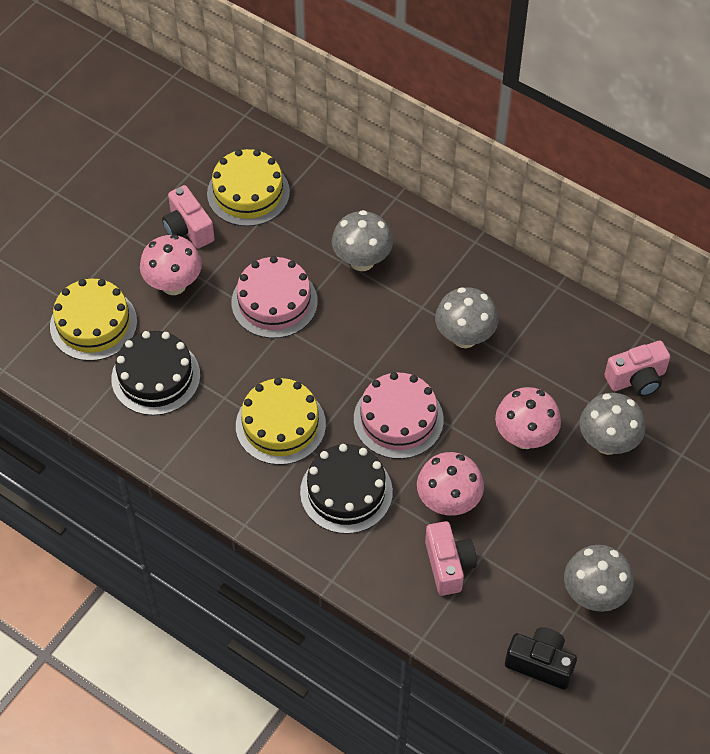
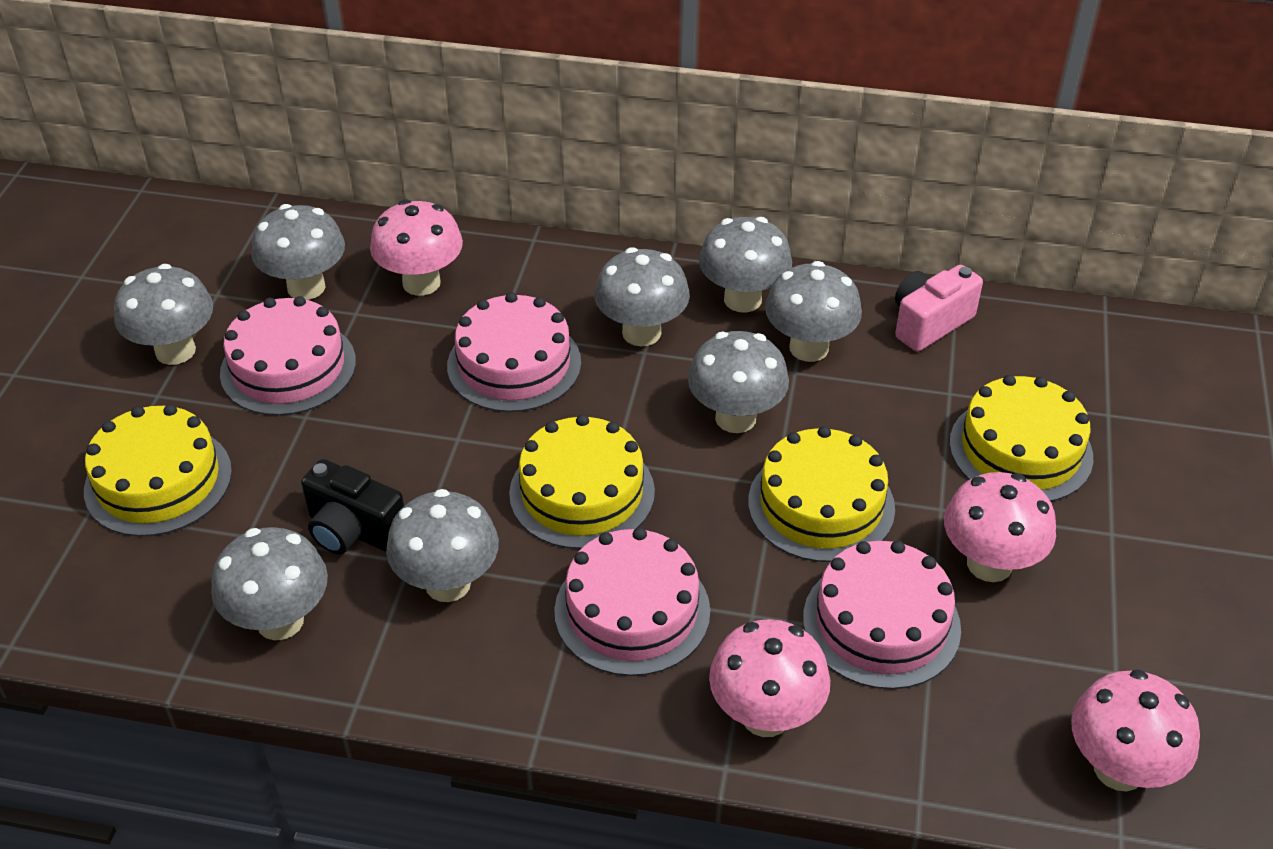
black cake: [111,331,200,415] [300,444,393,534] = 2 -> none = 0
grey mushroom: [332,210,393,271] [435,287,498,348] [564,545,634,612] [580,393,645,455] = 4 -> [114,264,213,365] [211,527,328,640] [252,204,345,300] [386,489,499,602] [594,247,690,347] [688,331,789,433] [699,217,792,313] [765,261,862,362] = 8
pink cake: [232,256,318,338] [354,372,444,459] = 2 -> [220,296,356,416] [447,292,581,412] [554,527,710,676] [803,541,961,689] = 4
pink camera: [162,185,215,248] [425,521,477,596] [604,341,670,397] = 3 -> [895,265,983,352] = 1
pink mushroom: [140,234,202,295] [417,452,484,515] [495,387,561,449] = 3 -> [370,199,463,296] [709,619,830,737] [944,472,1056,582] [1071,669,1200,791] = 4
yellow cake: [50,279,137,361] [207,149,290,226] [236,378,326,465] = 3 -> [84,404,232,537] [509,414,655,549] [748,426,895,562] [949,375,1093,502] = 4

